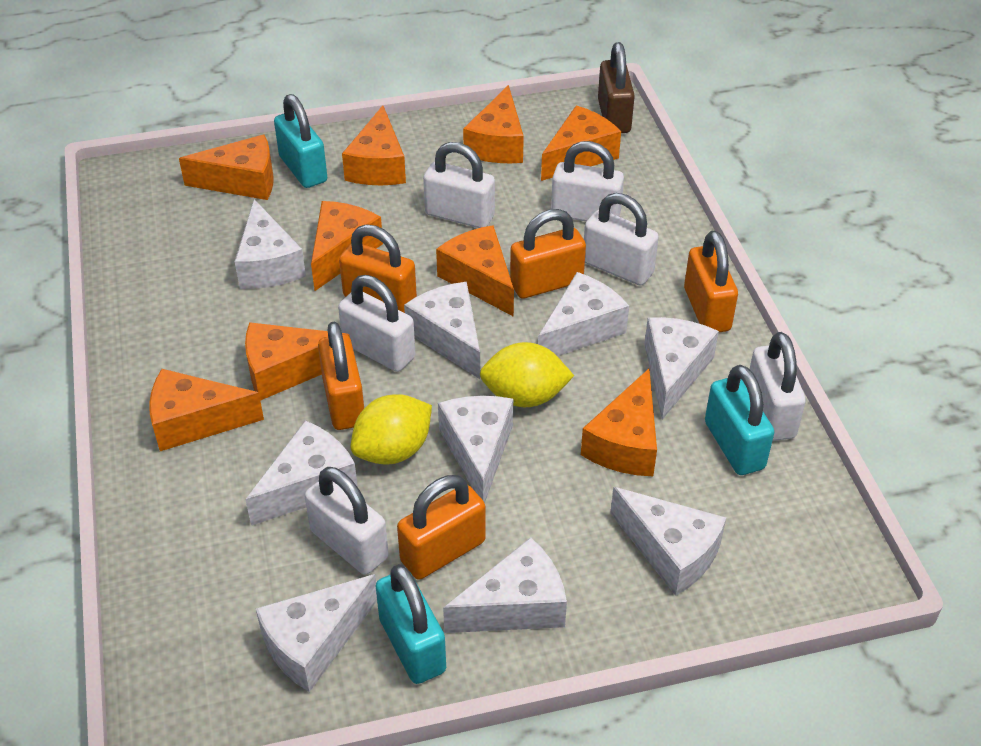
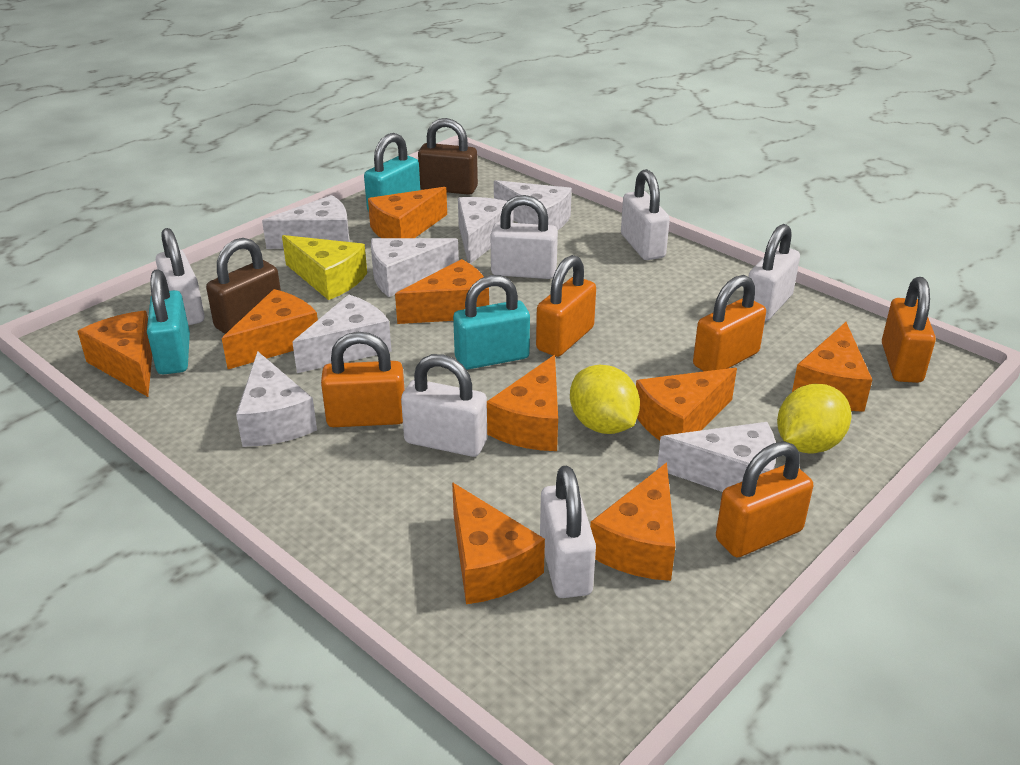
brown padlock: [598,42,635,133] = 1 -> [206,238,281,334] [418,118,478,195] = 2
white cheese: [235,199,306,289] [245,420,358,526] [256,574,377,692] [404,282,480,379] [438,396,513,503] [443,537,567,633] [538,272,629,356] [610,487,726,596] [644,317,719,420] = 9 -> [236,351,317,447] [262,195,350,249] [292,294,392,373] [371,238,459,297] [458,197,513,264] [494,180,572,231] [657,422,776,492] = 7
yellow cheese: none = 0 -> [282,235,367,300] = 1

